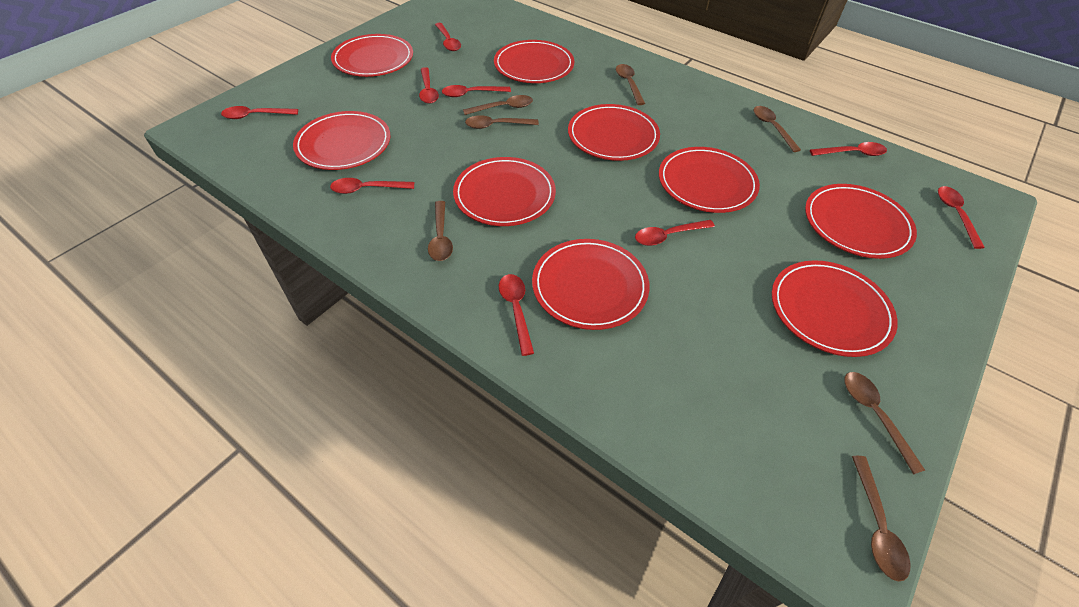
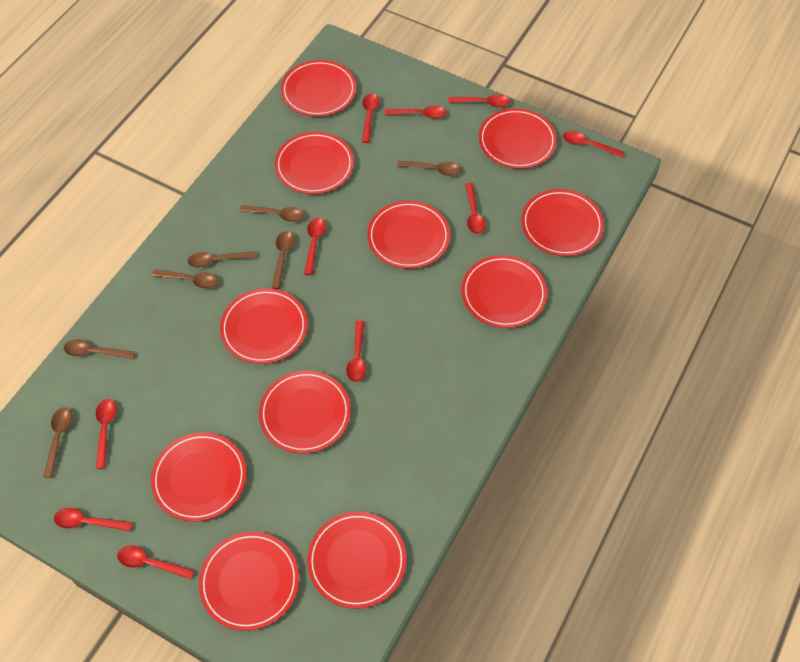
red plate: [293,111,391,170] [331,34,413,77] [453,157,556,226] [494,40,574,83] [532,239,650,330] [568,104,660,161] [659,147,760,213] [772,260,898,357] [805,184,917,259] = 9 -> [151,432,247,522] [199,532,299,631] [220,288,308,364] [259,370,351,454] [275,132,354,194] [281,60,356,117] [307,512,406,609] [367,201,450,269] [461,255,547,328] [479,108,557,169] [521,189,604,256] = 11
red spoon: [221,106,298,119] [330,178,414,194] [419,67,439,104] [435,23,461,51] [442,85,511,97] [499,274,534,356] [635,220,715,246] [810,142,887,156] [938,186,985,249] = 9 -> [54,508,132,531] [96,399,116,469] [117,545,195,579] [304,218,326,275] [346,321,366,382] [362,94,379,143] [384,106,446,119] [448,94,510,108] [465,183,485,234] [563,131,624,157] = 10

